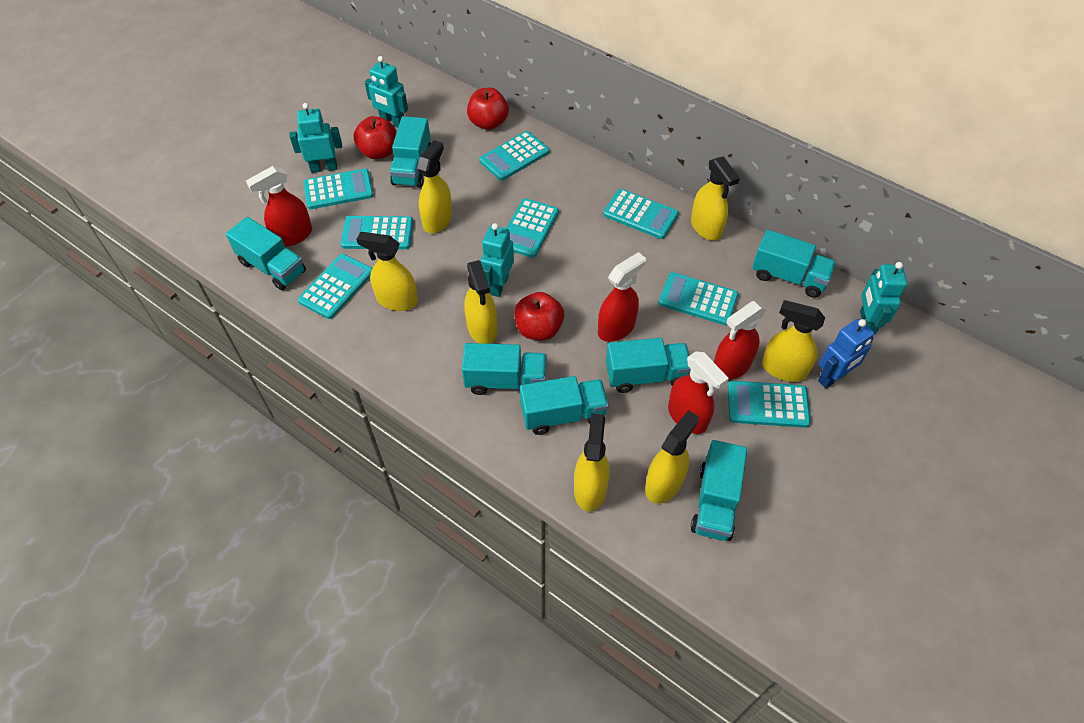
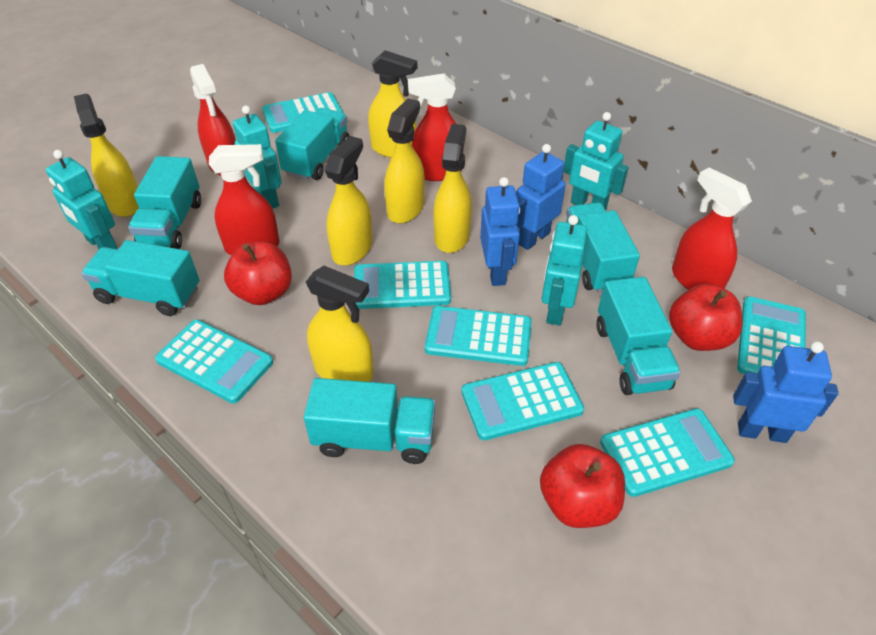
blue robot: [818,319,874,388] = 1 -> [480,177,520,286] [516,144,566,250] [733,341,839,443] = 3
turquoise calculator: [298,254,372,319] [303,169,374,209] [341,216,413,249] [479,131,549,181] [506,198,559,258] [603,189,679,239] [658,272,739,325] [728,381,811,428] = 8 -> [155,320,273,404] [262,92,343,133] [354,261,451,309] [425,306,532,366] [461,362,584,440] [600,408,735,497] [737,296,806,374] = 7
turquoise truck: [226,217,306,290] [390,116,431,188] [462,343,547,395] [520,376,609,435] [606,338,691,393] [691,440,747,541] [752,230,836,298] = 7 -> [81,240,200,316] [128,156,201,249] [275,108,349,180] [304,378,436,464] [566,202,640,293] [596,277,681,395] = 6
yellow spray bottle: [356,232,418,311] [417,140,452,233] [464,260,498,344] [574,413,609,512] [645,410,699,503] [691,156,740,241] [762,300,825,382] = 7 -> [74,93,139,217] [306,266,373,382] [325,136,373,266] [368,50,417,158] [384,98,424,223] [433,124,472,253] = 6

